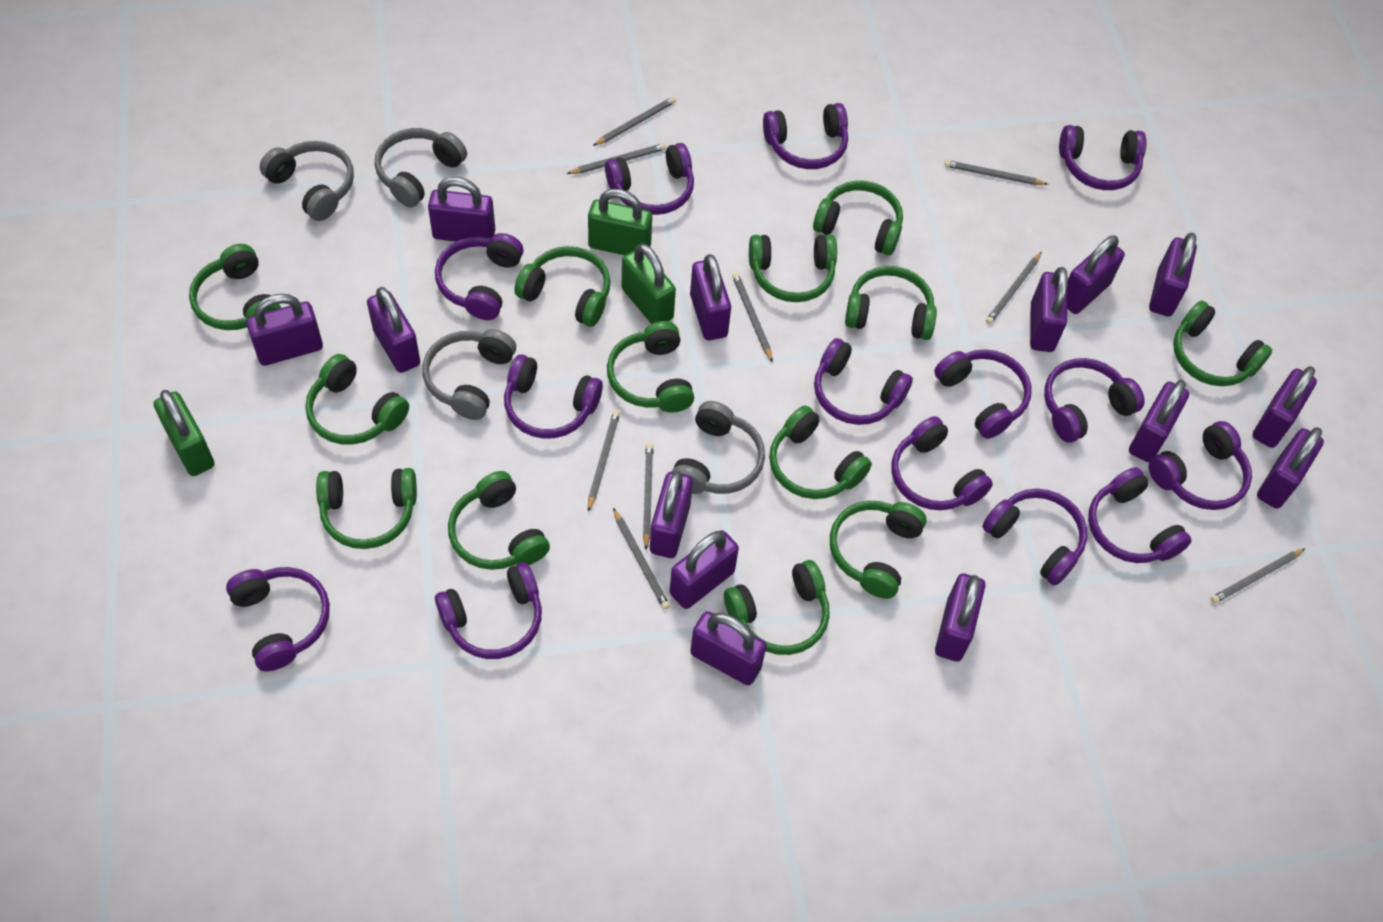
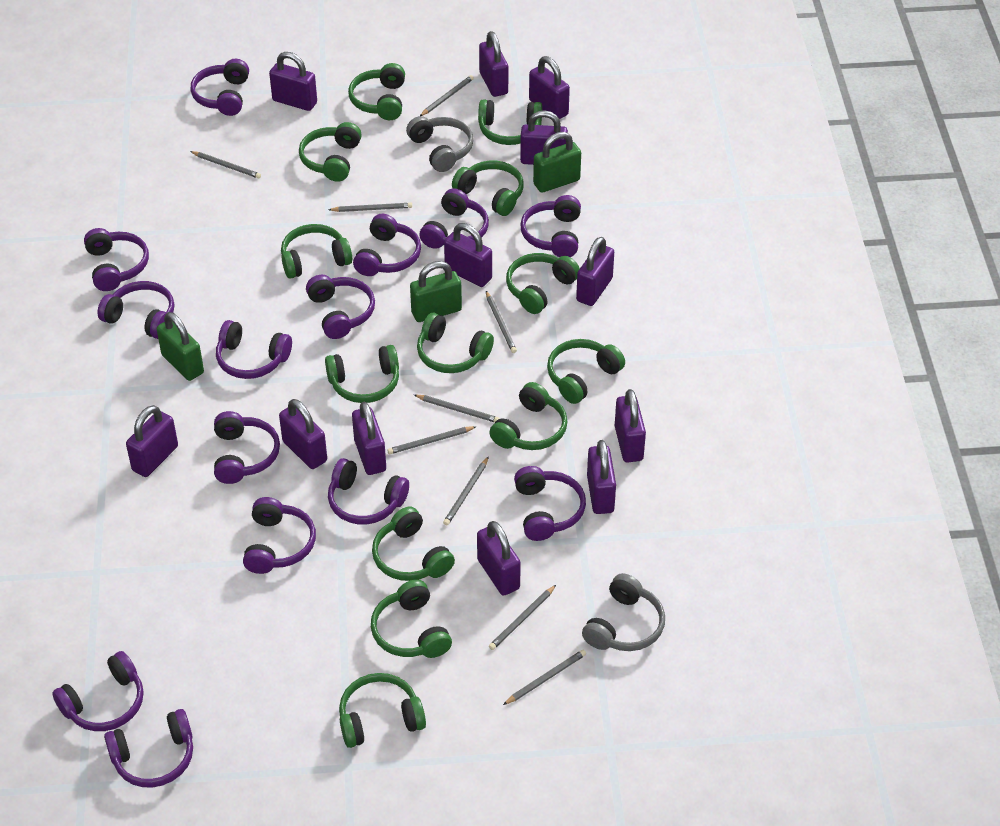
grey headphones: [260,141,354,221] [375,128,467,208] [422,329,516,420] [672,401,765,494] = 4 -> [406,116,473,172] [582,573,665,651] = 2
purple padlock: [246,294,323,366] [367,287,421,373] [428,177,495,242] [650,471,693,558] [670,530,739,609] [690,254,731,340] [690,611,767,685] [935,573,985,662] [1030,267,1068,352] [1067,235,1125,314] [1129,380,1189,462] [1149,232,1197,317] [1252,366,1317,448] [1257,428,1324,509] = 14 -> [126,405,178,477] [269,52,317,111] [279,399,327,469] [352,401,386,475] [444,223,492,287] [477,521,521,596] [479,31,508,97] [520,110,568,165] [529,56,570,119] [576,237,614,306] [587,440,616,514] [615,389,646,463] = 12

